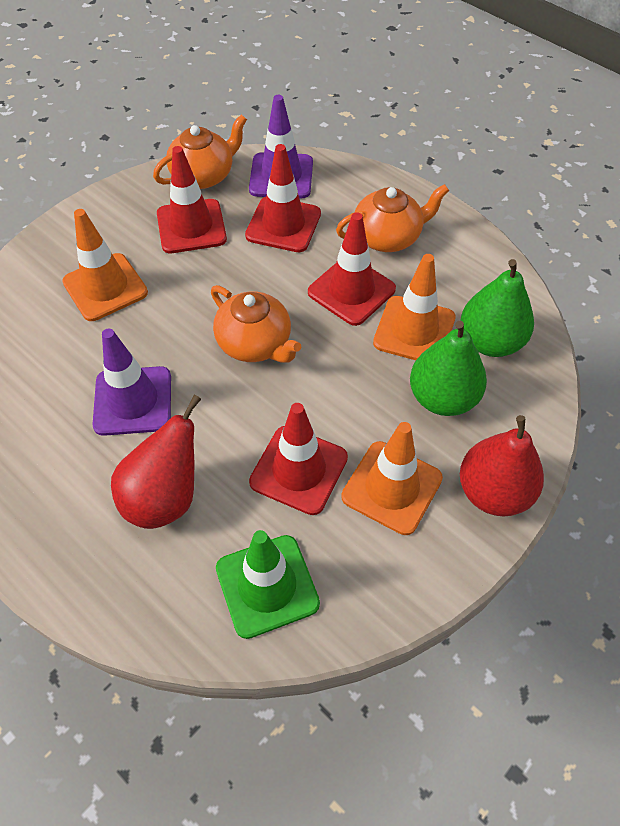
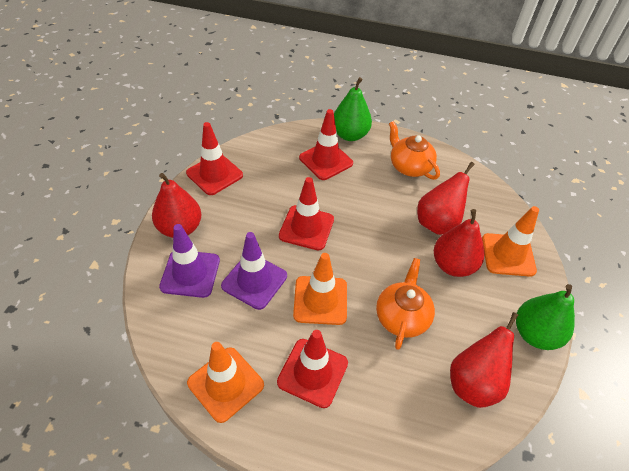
green traffic cone: [216,530,320,639] = 1 -> none = 0
orange teapot: [153,114,247,189] [211,285,301,363] [336,184,449,252] = 3 -> [376,258,435,350] [389,121,440,180] = 2
red pear: [111,395,201,529] [460,415,544,517] = 2 -> [152,173,201,238] [417,162,474,235] [434,209,484,277] [450,312,518,408] = 4

